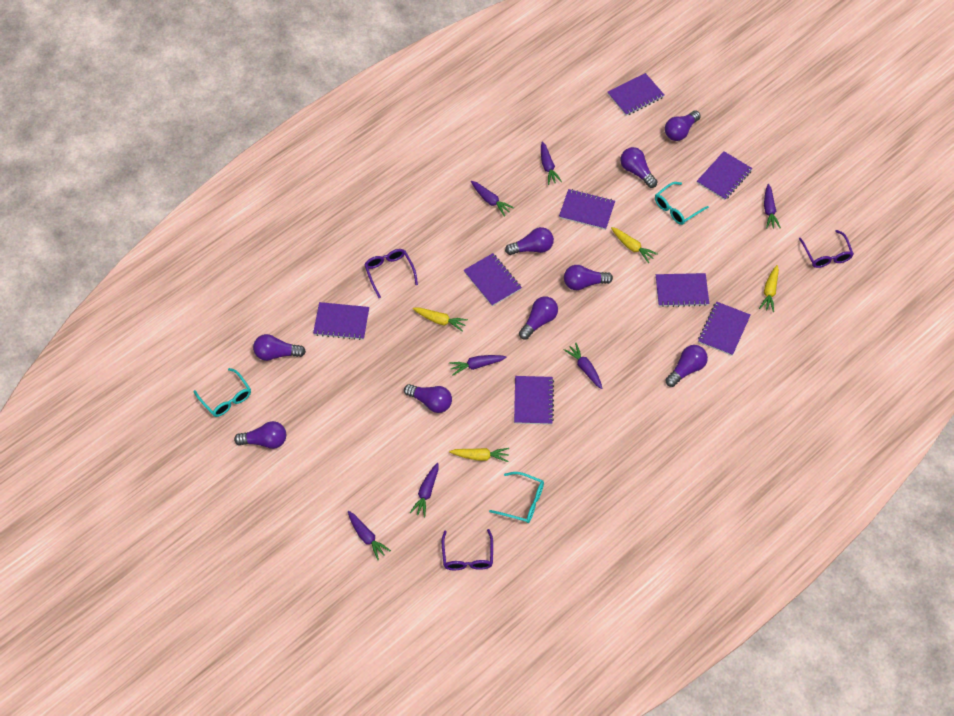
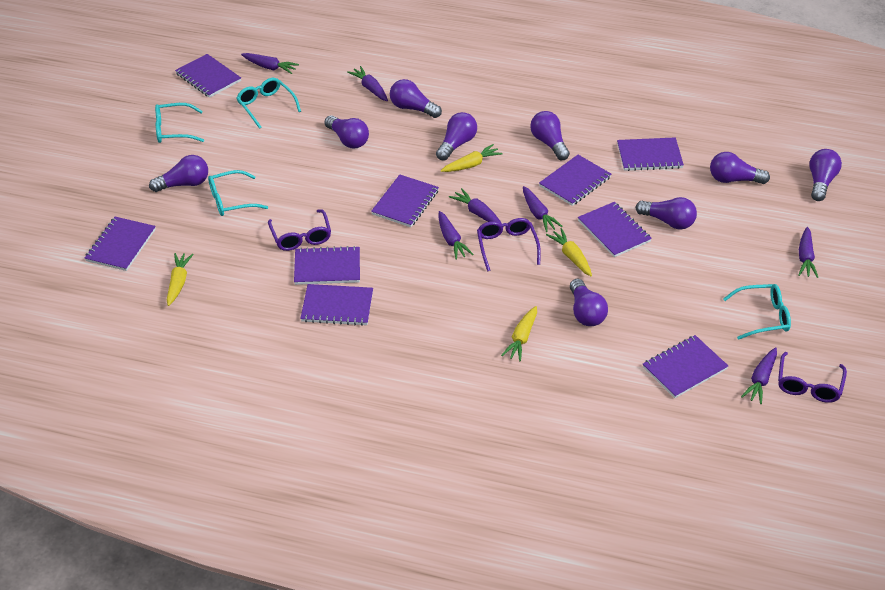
purple notebook: [313,302,369,340] [464,253,522,306] [514,376,554,425] [559,189,615,230] [608,73,664,116] [656,273,709,307] [697,151,752,200] [698,301,751,356] = 8 -> [85,217,156,271] [175,54,241,98] [294,246,360,285] [300,284,373,326] [371,175,439,227] [539,155,611,206] [578,202,652,257] [617,137,684,171] [643,335,728,398] = 9
turquoise glasses: [194,368,251,417] [489,472,544,523] [655,182,709,225] = 3 -> [155,103,204,143] [208,170,268,216] [236,78,301,129] [723,284,791,340] = 4

